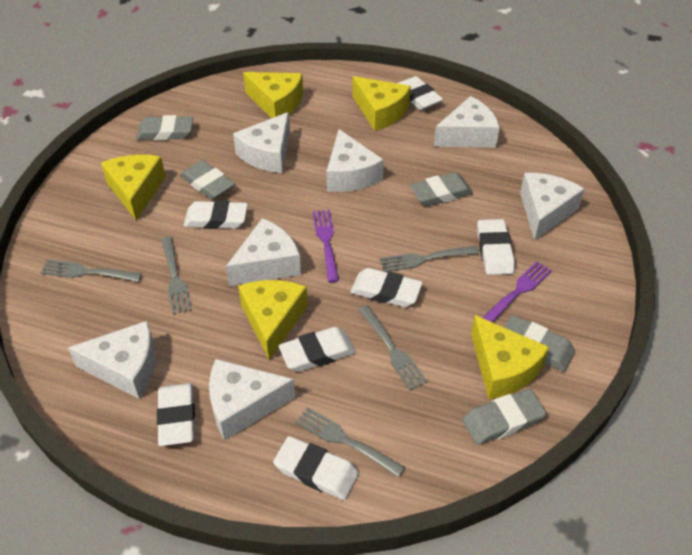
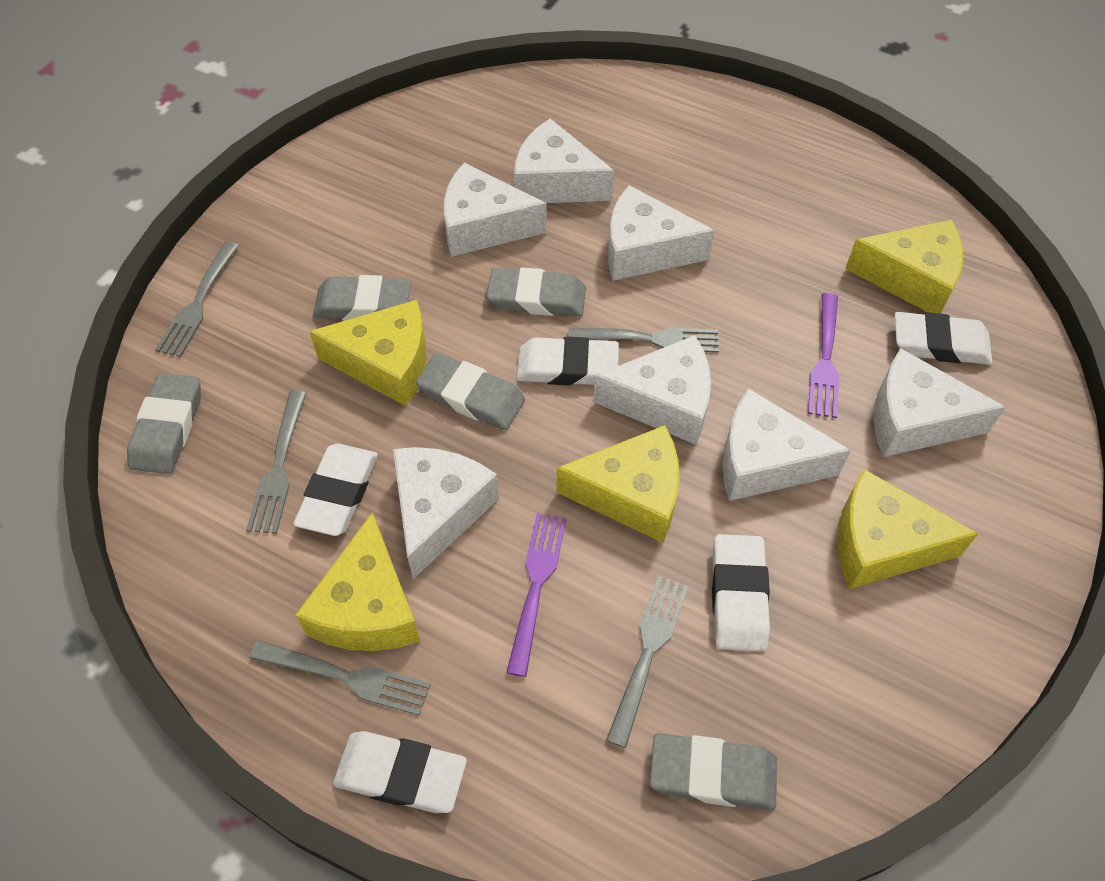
white eraser: [157,383,195,446] [184,200,248,229] [273,436,359,500] [279,327,355,372] [350,268,423,307] [397,76,443,110] [477,219,515,275] = 7 -> [294,444,378,536] [333,731,467,813] [516,337,619,385] [712,534,770,651] [895,312,992,365] = 5

